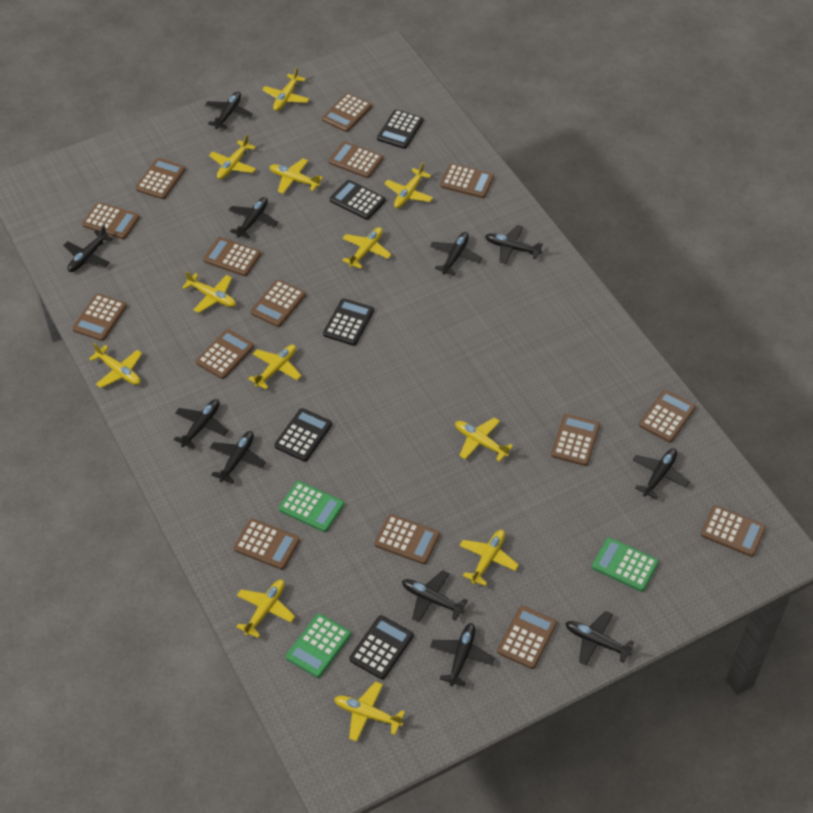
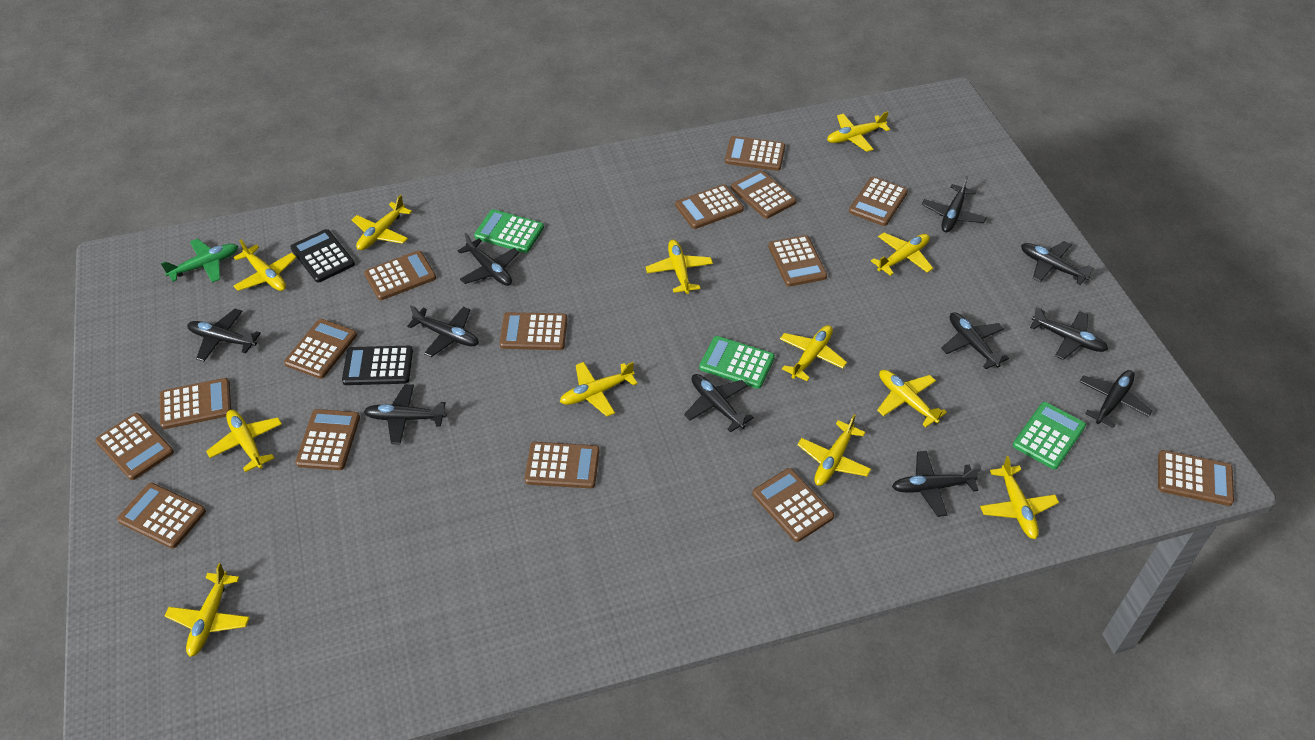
black calculator: [274,408,332,462] [323,298,374,346] [330,180,386,220] [349,615,414,680] [377,109,423,149] = 5 -> [290,229,355,283] [342,346,413,385] = 2
green plane: none = 0 -> [161,239,238,283] = 1

